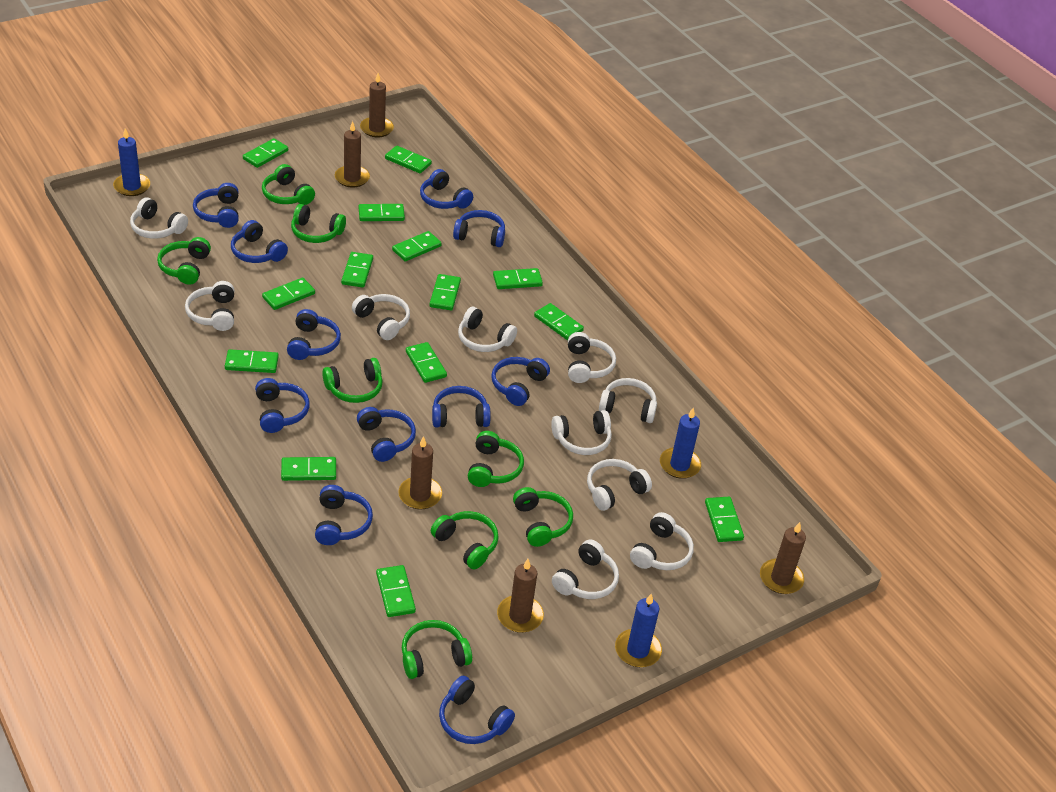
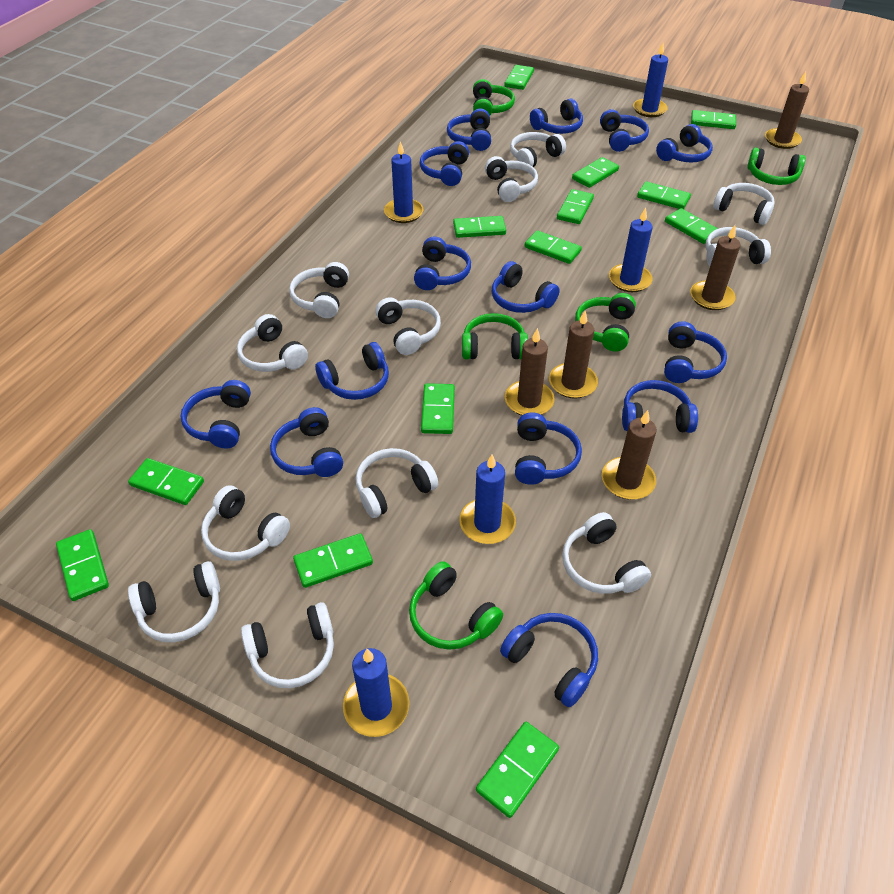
blue candle: [113,128,150,196] [615,594,662,667] [660,408,701,479] = 3 -> [343,648,409,737] [384,141,423,223] [459,455,516,544] [609,208,653,292] [633,43,668,117] = 5
blue headphones: [193,183,239,228] [231,220,288,263] [255,378,310,433] [287,309,341,360] [315,485,373,545] [357,407,416,462] [420,169,473,209] [432,386,491,427] [439,676,515,744] [453,210,505,247] [491,357,550,406] = 11 -> [181,380,251,449] [270,407,343,477] [315,342,389,400] [414,237,471,290] [420,141,469,186] [447,108,491,151] [492,261,560,313] [500,613,598,707] [515,412,582,485] [530,99,583,134] [600,109,649,152] [622,380,698,433] [656,124,713,163] [664,321,727,383] = 14
green domino: [225,349,279,373] [243,138,288,168] [262,278,315,310] [281,457,336,481] [341,252,373,287] [359,204,405,221] [376,565,416,617] [385,146,432,173] [392,231,442,261] [406,342,447,383] [430,274,461,310] [493,268,543,289] [534,303,584,340] [705,497,744,542] = 14 -> [56,529,109,601] [128,458,204,505] [293,533,373,588] [421,383,455,434] [453,216,506,238] [476,722,559,818] [504,65,534,90] [525,230,582,264] [557,189,594,224] [572,157,619,188] [637,181,691,209] [665,208,718,244] [691,110,736,129] = 13
green headphones: [157,237,211,285] [262,164,315,205] [291,204,346,243] [322,358,383,403] [402,620,472,679] [431,511,499,569] [468,431,524,487] [513,487,573,547] = 8 -> [409,561,503,650] [462,313,528,359] [473,79,515,115] [575,293,636,352] [747,147,806,185] = 5
white headphones: [130,197,188,239] [185,281,234,331] [352,294,410,340] [458,307,517,352] [551,410,612,455] [552,539,619,599] [568,332,616,383] [587,459,652,511] [599,378,657,423] [630,512,694,570] = 10 -> [128,561,220,642] [201,485,290,561] [237,314,308,372] [241,602,334,688] [289,262,349,318] [356,448,438,518] [375,297,441,355] [485,156,538,202] [510,132,566,167] [562,512,651,594] [705,227,771,267] [713,183,775,225] = 12

